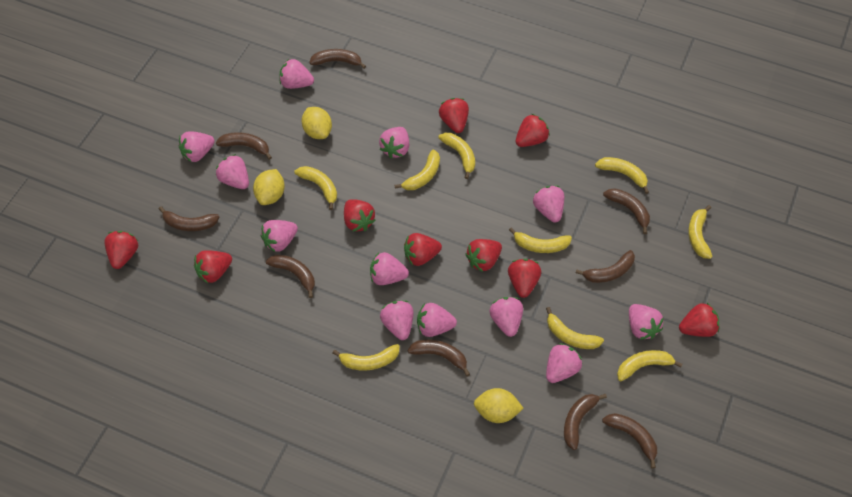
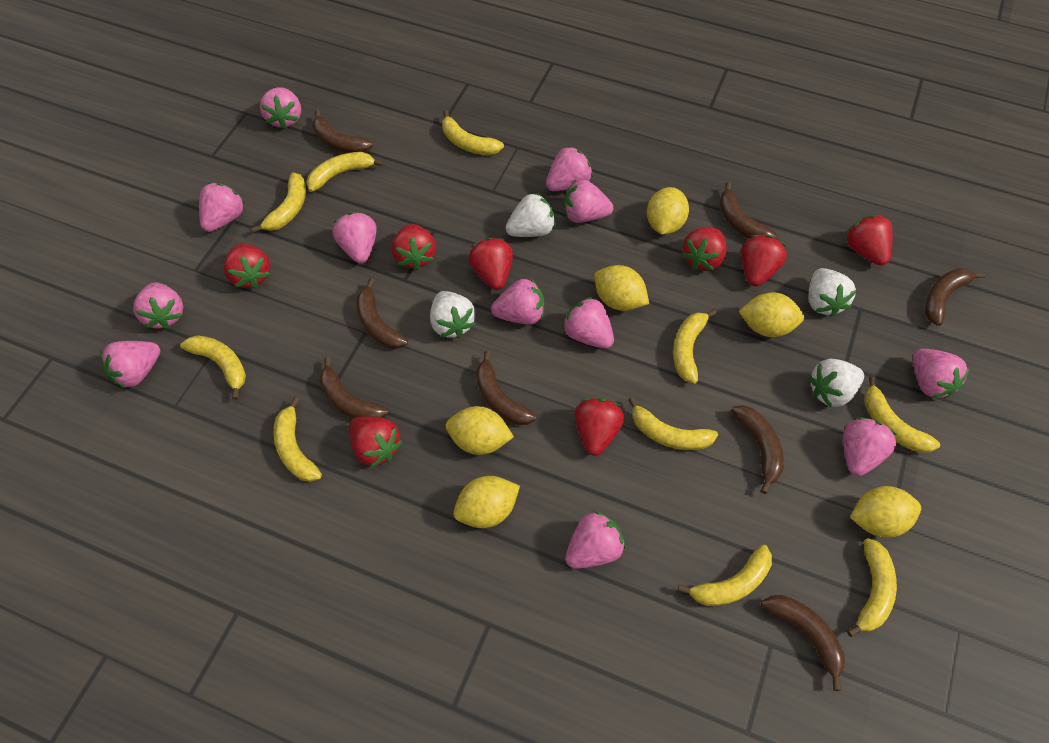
brown banana: [159,206,219,231] [216,132,272,160] [266,254,315,298] [309,49,366,69] [407,340,470,377] [564,394,607,450] [576,250,635,283] [602,413,657,469] [603,188,650,234] = 9 -> [313,110,374,153] [319,357,388,419] [356,278,408,349] [476,351,537,425] [719,182,778,239] [731,405,784,494] [761,595,845,691] [925,268,986,326] = 8
red strawberry: [104,231,138,269] [194,250,232,283] [344,199,376,232] [404,233,442,266] [439,98,469,133] [465,239,502,272] [508,259,541,298] [516,114,550,147] [679,303,719,337] = 9 -> [223,244,270,289] [349,416,402,468] [392,224,436,270] [468,238,513,290] [574,398,624,456] [681,227,727,271] [741,235,787,286] [845,215,893,266] = 8
white strawberry: none = 0 -> [430,291,475,338] [506,192,556,237] [808,268,857,317] [809,359,864,407] = 4
yellow banana: [294,166,337,210] [333,344,400,371] [395,150,440,190] [438,133,475,179] [509,228,572,253] [546,307,604,349] [595,157,649,194] [617,350,682,381] [688,205,713,259] = 9 -> [180,335,246,400] [252,172,306,233] [273,397,322,482] [307,152,384,192] [442,110,504,155] [628,397,718,450] [673,309,717,384] [678,545,772,606] [847,538,897,637] [865,376,940,453] = 10
yellow lemon: [253,169,285,205] [301,107,332,139] [474,388,524,423] = 3 -> [446,406,514,455] [453,476,520,528] [594,265,649,311] [647,187,689,235] [738,292,804,337] [850,486,921,538] = 6

